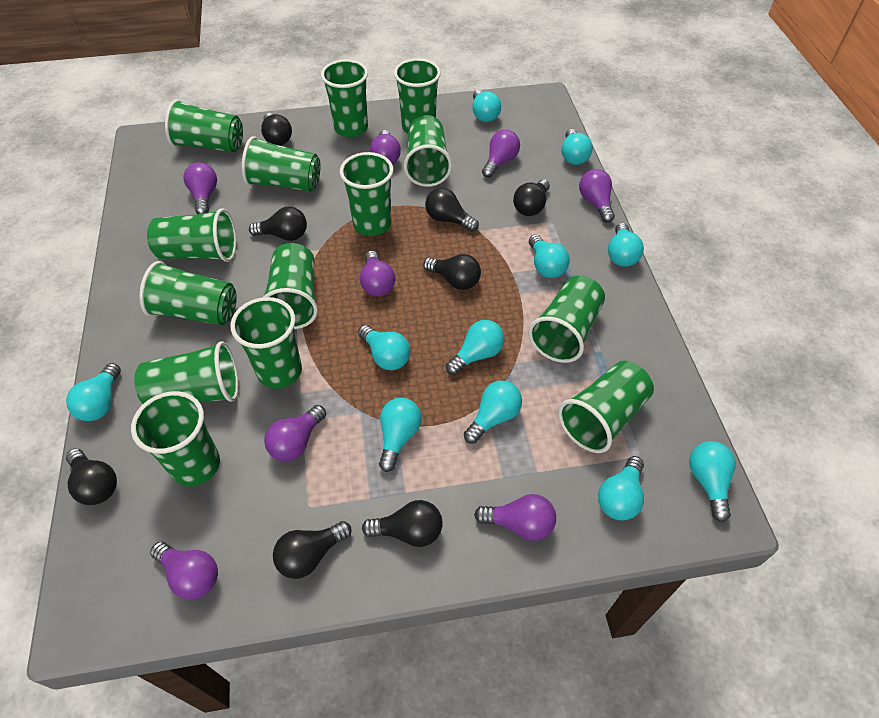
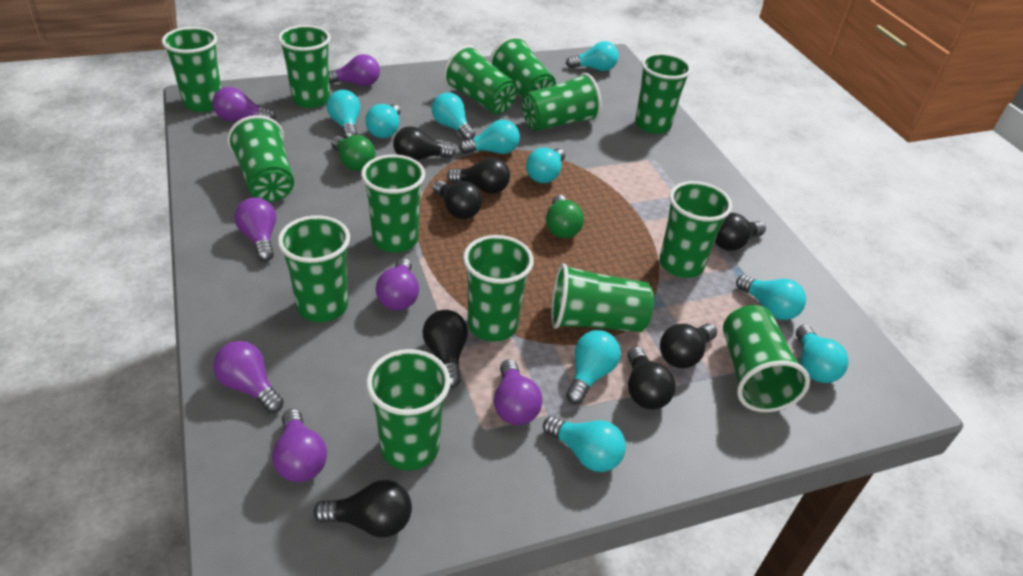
green light bulb: none = 0 -> [331,135,376,171] [546,195,584,238] = 2
purple light bulb: [150,542,218,600] [184,162,217,214] [264,405,326,461] [359,251,396,296] [370,130,401,164] [474,494,556,541] [482,130,520,178] [579,169,615,223] = 8 -> [212,87,276,121] [213,341,284,413] [234,198,276,262] [272,409,327,482] [329,54,380,86] [376,258,419,310] [494,359,543,425] = 7
turquoise light bulb: [66,363,121,421] [358,325,410,370] [379,398,422,472] [446,320,505,375] [464,381,522,444] [472,90,501,122] [529,234,570,278] [561,129,593,165] [598,456,644,521] [608,223,644,267] [689,441,736,522] = 11 -> [327,90,361,139] [365,104,400,138] [432,92,475,140] [459,120,520,154] [526,148,565,183] [543,416,626,472] [566,41,618,71] [566,330,621,404] [736,275,806,320] [796,325,849,383] = 10

